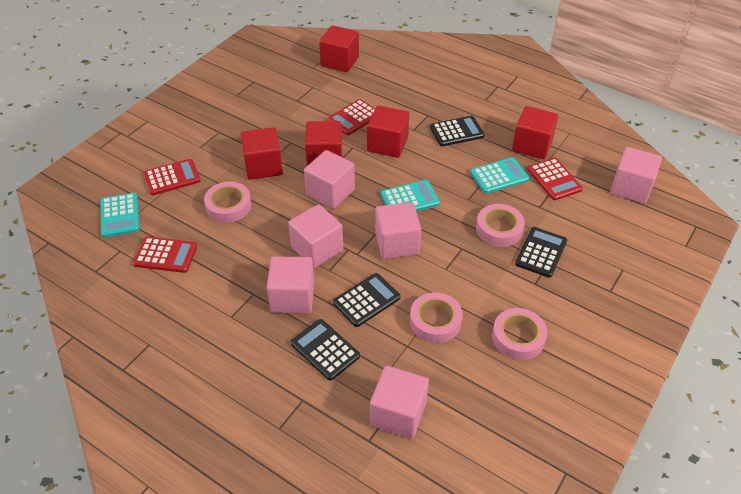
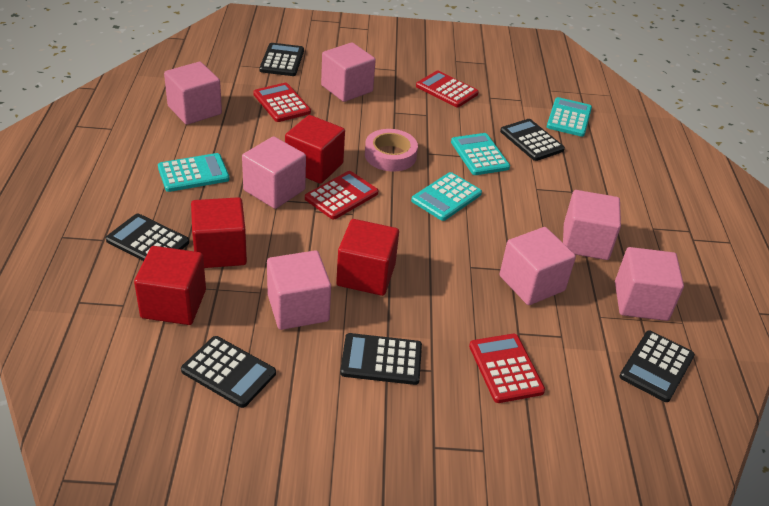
black calculator: [291,319,360,381] [333,273,400,327] [430,116,485,146] [515,227,567,278] = 4 -> [106,213,189,261] [181,336,276,408] [260,43,304,76] [340,333,422,385] [500,119,565,161] [619,331,695,402] = 6
pink cube: [267,256,314,313] [288,204,343,268] [304,150,355,209] [370,366,429,439] [375,202,421,259] [610,147,662,204] = 6 -> [164,62,222,125] [242,136,306,209] [267,250,331,330] [321,42,376,102] [500,227,576,305] [563,190,621,260] [615,247,684,321] = 7
pink tape: [204,182,252,223] [410,292,463,343] [476,204,525,247] [492,308,547,360] = 4 -> [365,129,418,172] = 1
red cube: [240,127,283,180] [305,121,342,166] [319,25,359,72] [367,105,409,158] [512,106,558,159] = 5 -> [134,246,206,325] [191,197,247,268] [285,115,345,184] [336,219,399,296] = 4
turquoise calculator: [100,193,140,238] [381,180,440,211] [470,157,529,194] = 3 -> [158,153,230,192] [411,172,482,221] [451,133,510,175] [547,97,592,137] = 4

